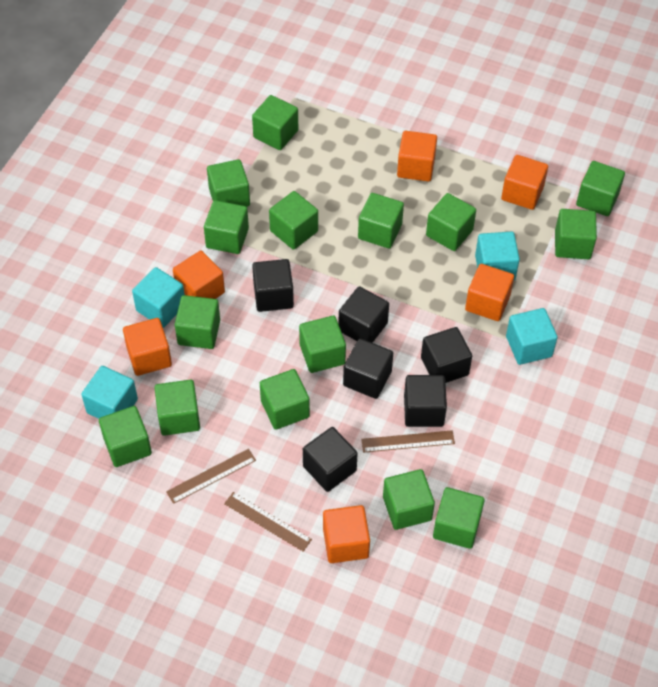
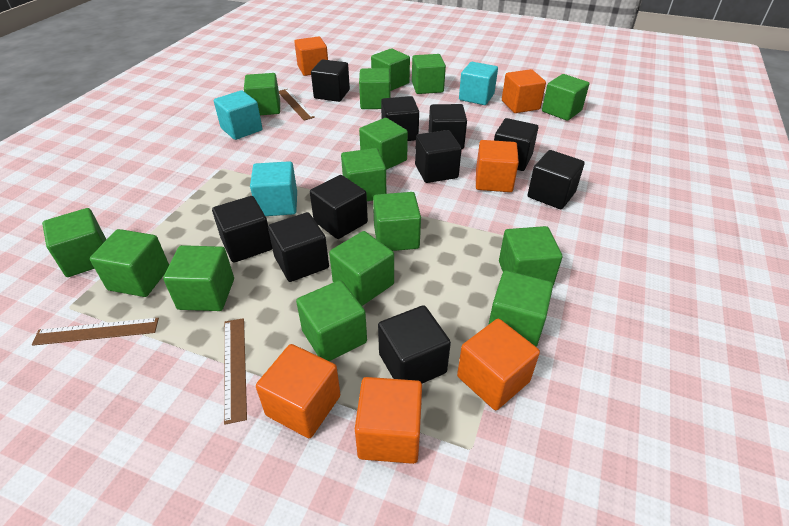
black cube: [252,259,294,312] [303,427,358,492] [338,286,389,343] [343,338,393,399] [404,375,447,427] [421,327,472,383] = 6 -> [212,196,272,263] [268,212,329,282] [310,175,368,239] [311,59,350,102] [378,305,451,383] [381,96,419,141] [415,130,462,183] [428,104,467,149] [494,118,538,171] [528,150,585,209] = 10
turquoise cube: [81,366,138,419] [132,267,185,328] [475,231,520,280] [506,308,558,365] = 4 -> [214,90,263,140] [250,161,297,216] [459,62,498,105] = 3

